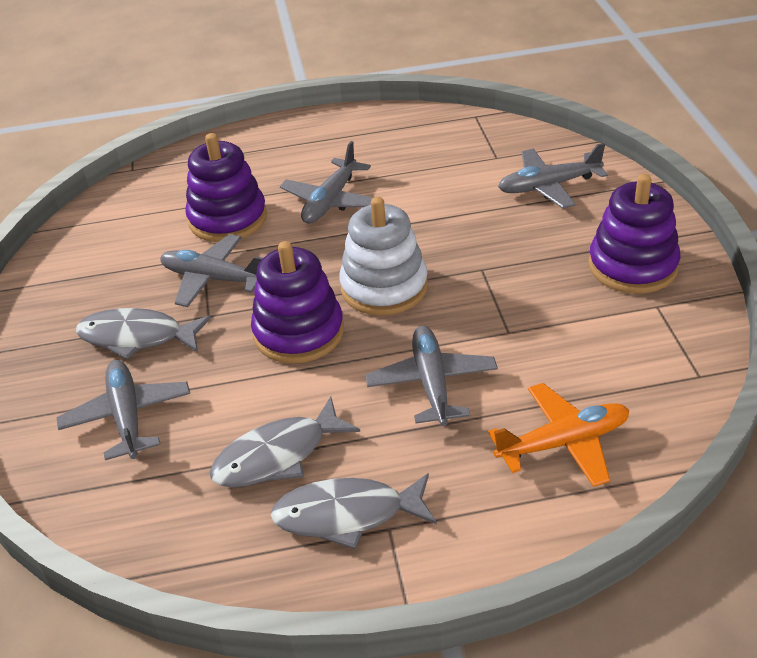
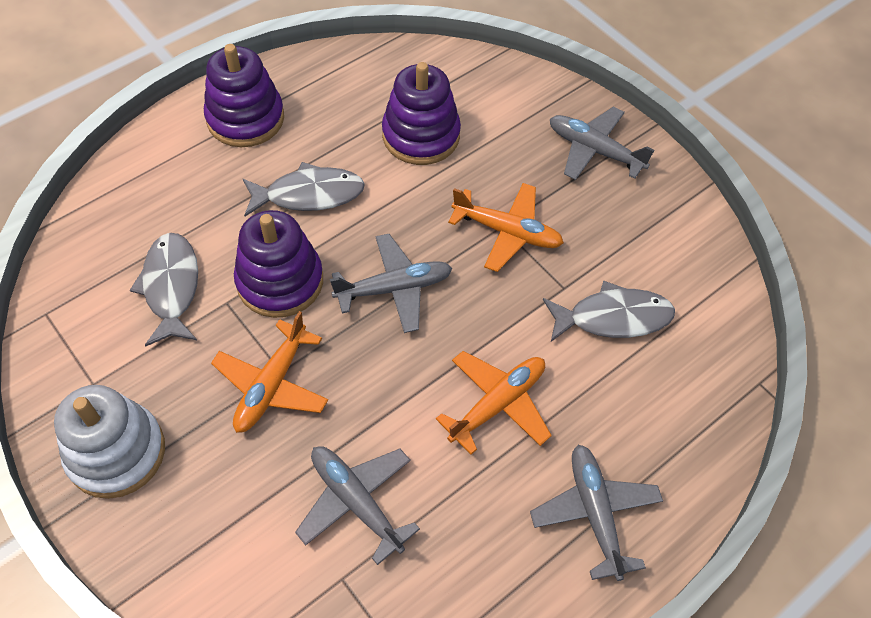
grey plane: [56,360,190,460] [160,234,263,307] [280,141,373,223] [365,326,498,426] [498,143,608,209] = 5 -> [295,446,420,565] [330,234,452,333] [530,445,663,581] [550,107,654,180] = 4
orange plane: [488,383,629,487] = 1 -> [211,311,328,433] [436,351,552,455] [448,183,564,272] = 3

